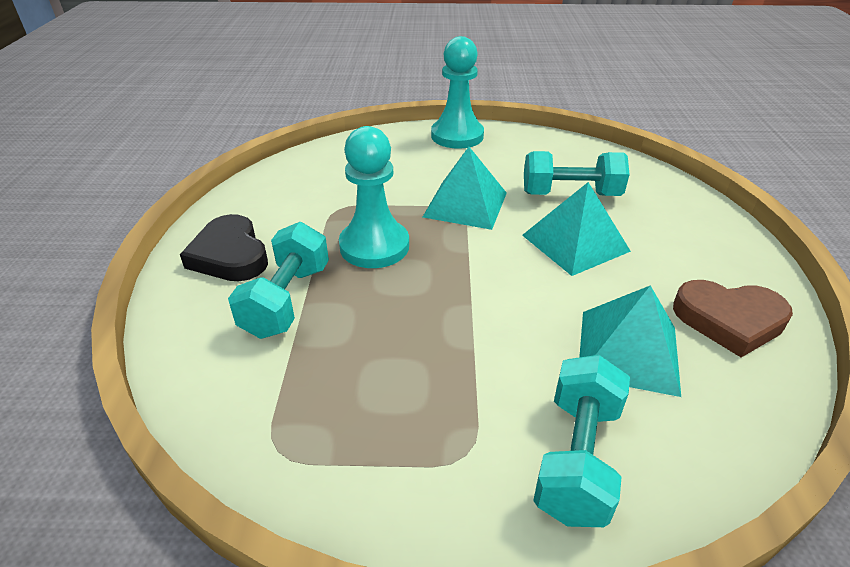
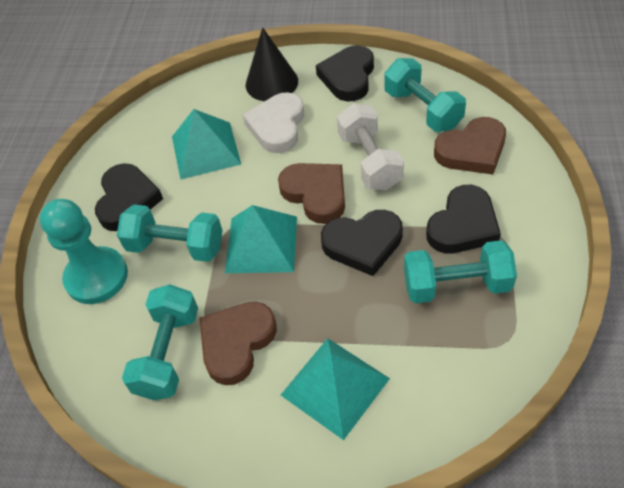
black cone: none = 0 -> [246,27,298,101] = 1
black heart: [180,214,268,281] = 1 -> [95,163,163,231] [316,45,374,102] [321,210,403,276] [426,185,501,254] = 4
brown heart: [673,280,793,357] = 1 -> [199,302,277,385] [278,163,345,224] [434,117,506,175] = 3
turquoise dumbbell: [228,222,329,339] [524,151,630,196] [533,355,630,527] = 3 -> [117,204,223,262] [122,284,198,400] [384,58,466,132] [404,240,517,303] = 4
turquoise pawn: [339,126,409,268] [431,36,484,149] = 2 -> [40,199,128,304] = 1
white dumbbell: none = 0 -> [337,103,404,190] = 1
white heart: none = 0 -> [243,92,304,153] = 1

